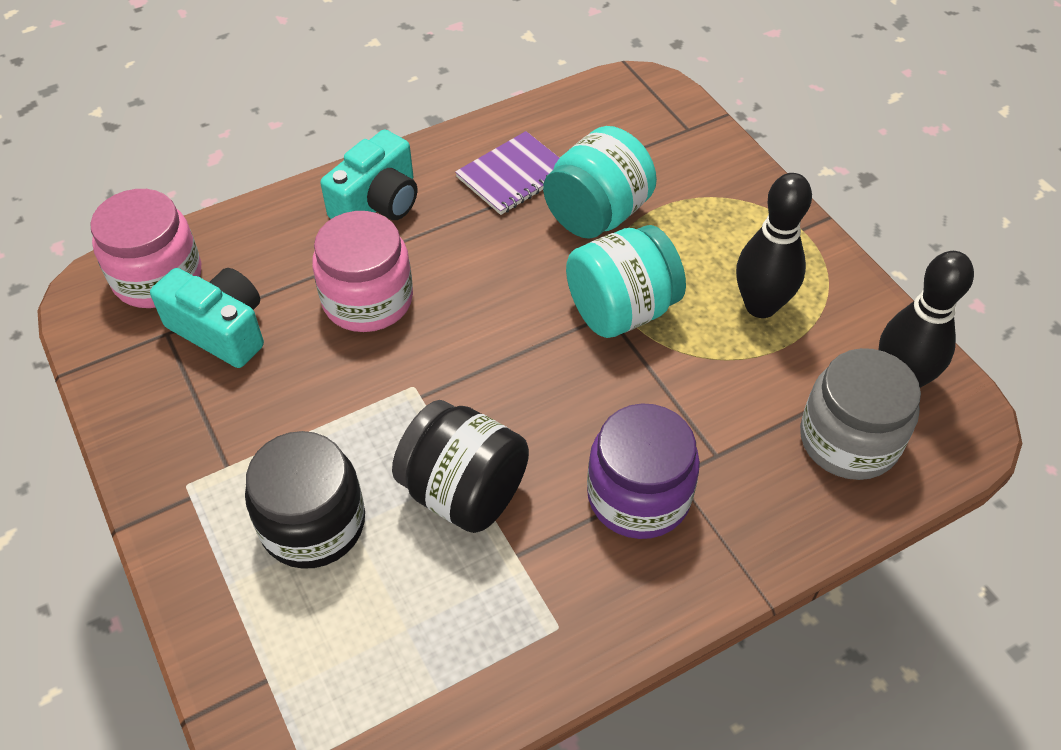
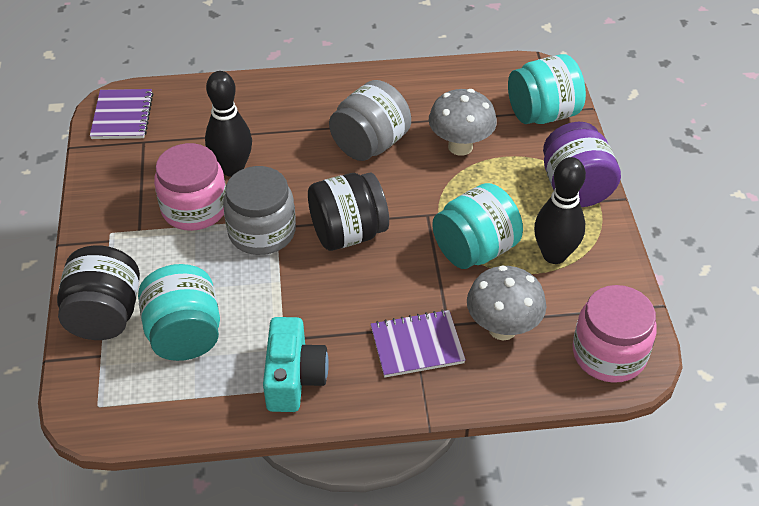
grey jar: [800,348,921,480] = 1 -> [223,166,296,255] [329,80,411,161] = 2
grey mushroom: none = 0 -> [429,89,497,156] [467,266,546,340] = 2
purple notebook: [455,131,559,215] = 1 -> [90,89,153,139] [371,310,466,378] = 2
turquoise camera: [150,268,264,368] [320,129,417,220] = 2 -> [263,317,329,412] = 1
turquoise jar: [543,126,657,239] [566,225,686,338] = 2 -> [138,264,220,361] [432,183,523,269] [508,54,586,124] = 3

